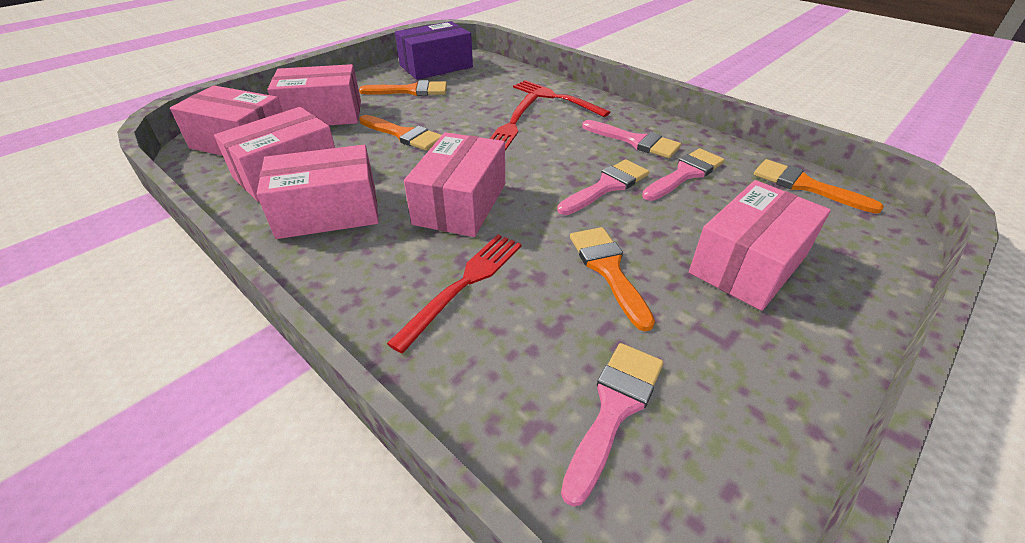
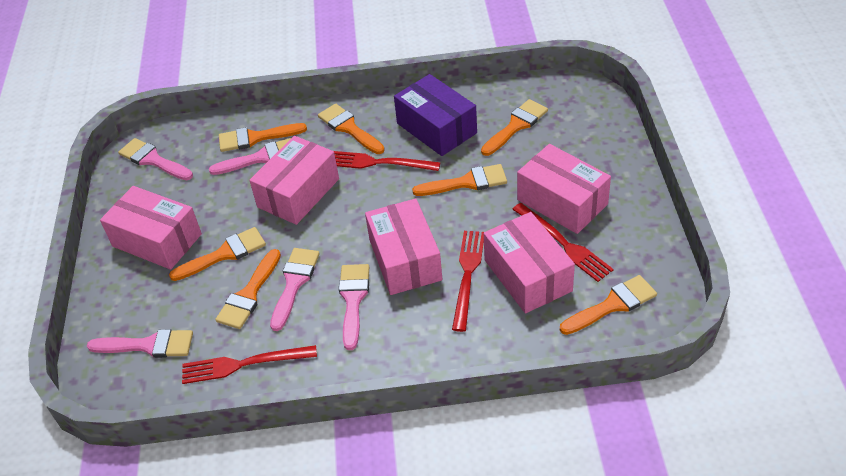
orange brush: [359,80,447,96] [359,115,442,151] [570,227,655,332] [754,159,884,214] = 4 -> [169,227,266,281] [215,249,281,329] [219,123,307,152] [318,104,385,154] [412,164,507,196] [481,99,548,156] [560,275,657,335] = 7
pink box: [170,85,283,156] [214,107,335,202] [257,145,379,239] [267,64,361,125] [404,132,505,237] [689,180,831,311] = 6 -> [100,186,202,270] [249,136,339,225] [365,198,442,295] [484,212,575,313] [517,144,611,234] = 5
pink brush: [557,159,649,215] [561,343,664,507] [582,120,681,158] [642,148,725,201] = 4 -> [87,329,193,358] [118,138,193,180] [209,138,291,175] [270,248,320,331] [339,264,369,350] = 5
red fork: [387,234,522,353] [490,93,538,151] [513,80,610,117] = 3 -> [182,345,317,384] [334,151,440,171] [452,231,484,332] [512,203,614,282] = 4

